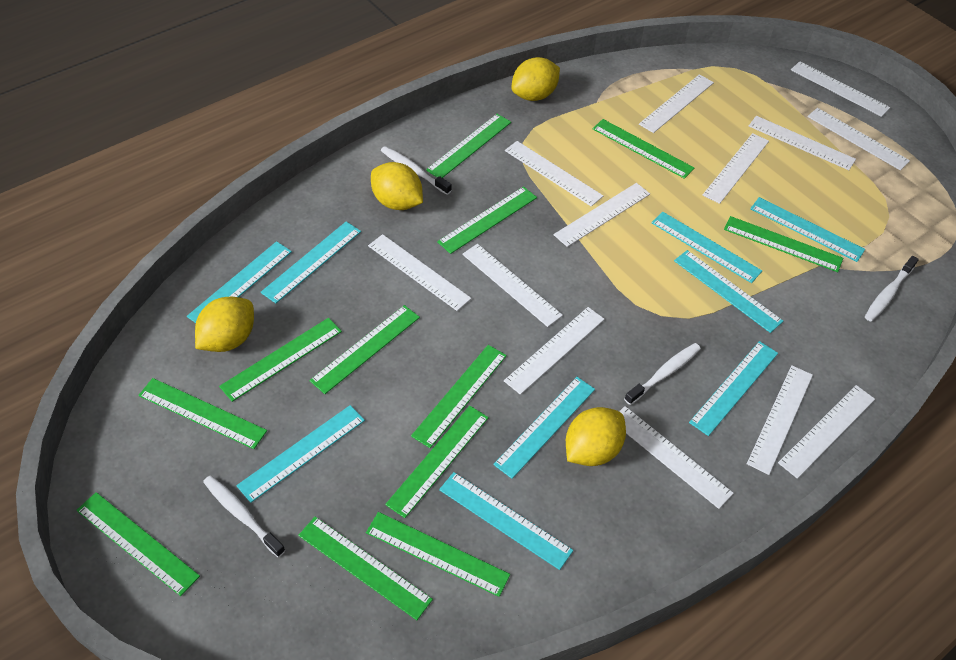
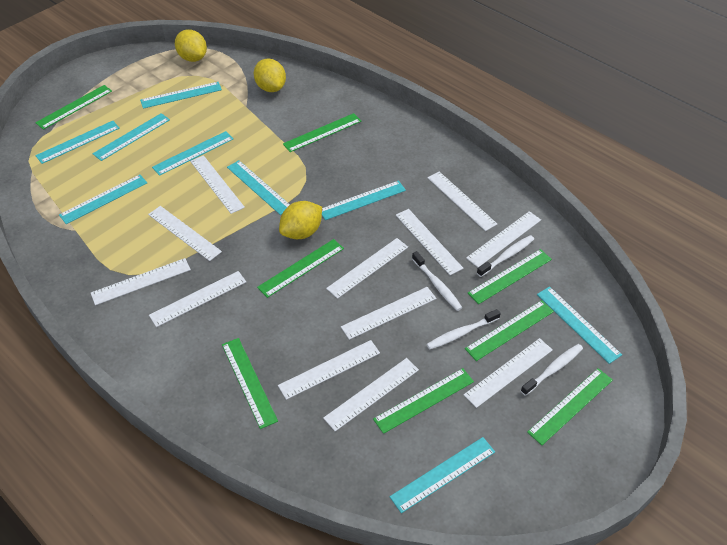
green ruler: [76,492,200,596] [138,378,267,449] [219,318,342,402] [298,517,433,620] [309,305,420,394] [366,512,510,597] [385,406,489,518] [411,345,507,448] [426,114,511,178] [437,186,537,254] [593,119,694,179] [724,216,843,272] = 12 -> [35,85,112,130] [222,338,278,429] [257,239,344,298] [283,113,361,152] [373,368,474,434] [465,300,554,361] [468,249,552,304] [527,368,613,445] = 8
white ruler: [368,234,471,311] [462,244,563,327] [504,307,605,395] [505,141,603,207] [554,183,650,247] [619,406,734,509] [639,74,714,133] [703,133,769,204] [747,365,813,475] [749,116,856,170] [778,385,875,479] [791,61,890,117] [807,108,910,170] = 13 -> [91,258,191,305] [148,206,222,261] [149,271,246,327] [190,155,245,214] [278,340,380,400] [323,358,419,431] [326,238,408,299] [341,287,436,340] [396,209,463,275] [428,172,497,231] [464,338,553,408] [466,211,541,268] = 12
yellow lemon: [195,297,254,352] [371,162,423,210] [511,57,560,101] [566,407,626,466] = 4 -> [175,29,207,62] [254,58,286,92] [279,201,322,239] = 3

